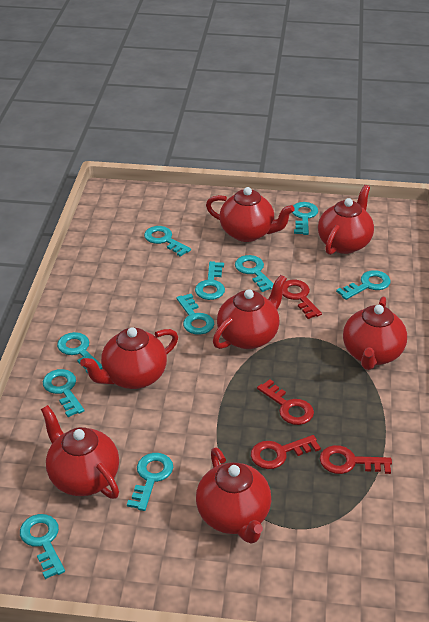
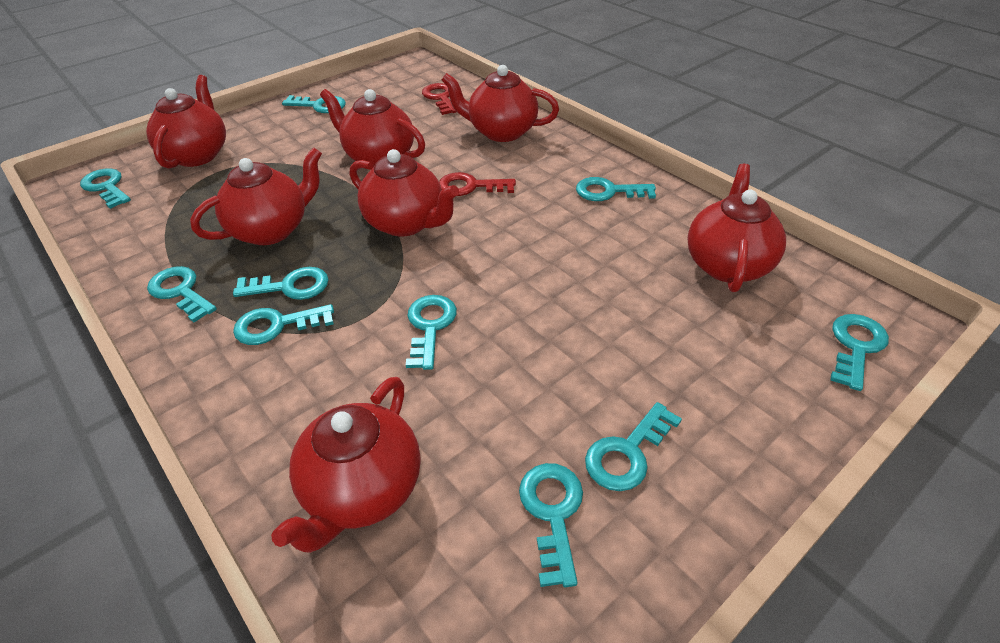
red key: [251,435,321,469] [257,379,314,425] [283,280,322,319] [320,445,392,474] = 4 -> [422,83,457,115] [439,172,516,196] = 2

